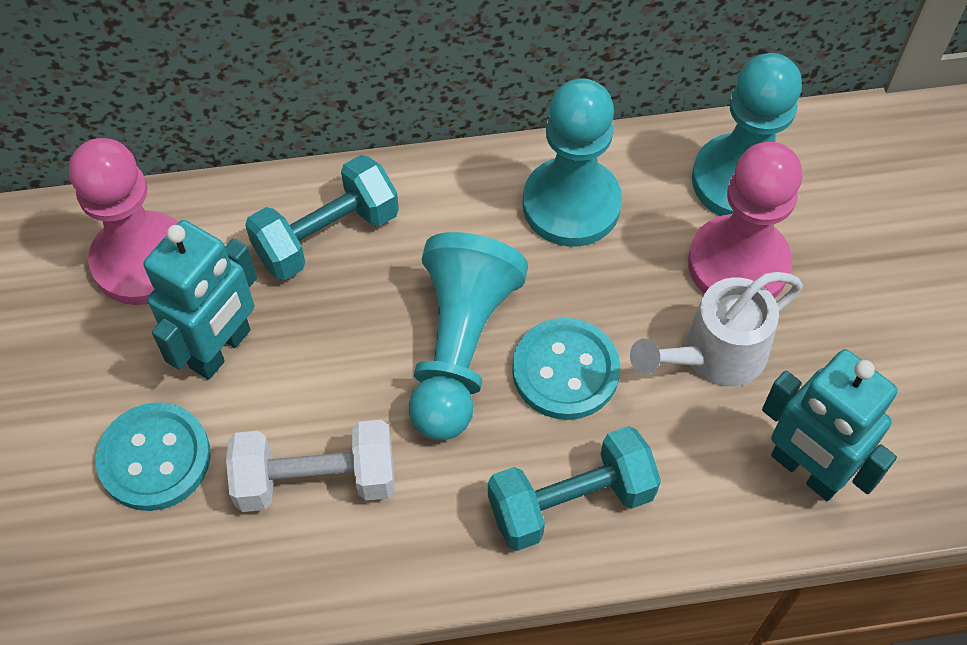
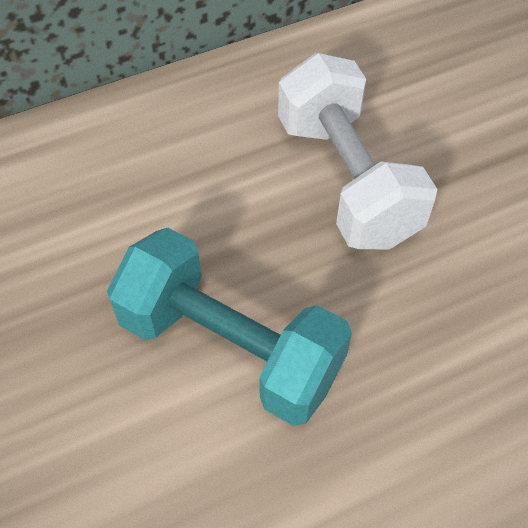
pink pawn: [69,138,178,305] [688,142,802,298] = 2 -> none = 0
turquoise button: [96,402,211,511] [512,318,620,420] = 2 -> none = 0
turquoise dumbbell: [245,155,399,280] [488,426,661,551] = 2 -> [107,228,352,426] = 1
turquoise pawn: [409,232,528,441] [523,78,622,247] [692,53,802,216] = 3 -> none = 0
turquoise robot: [144,220,257,380] [762,349,898,501] = 2 -> none = 0
white watering can: [630,272,803,387] = 1 -> none = 0

